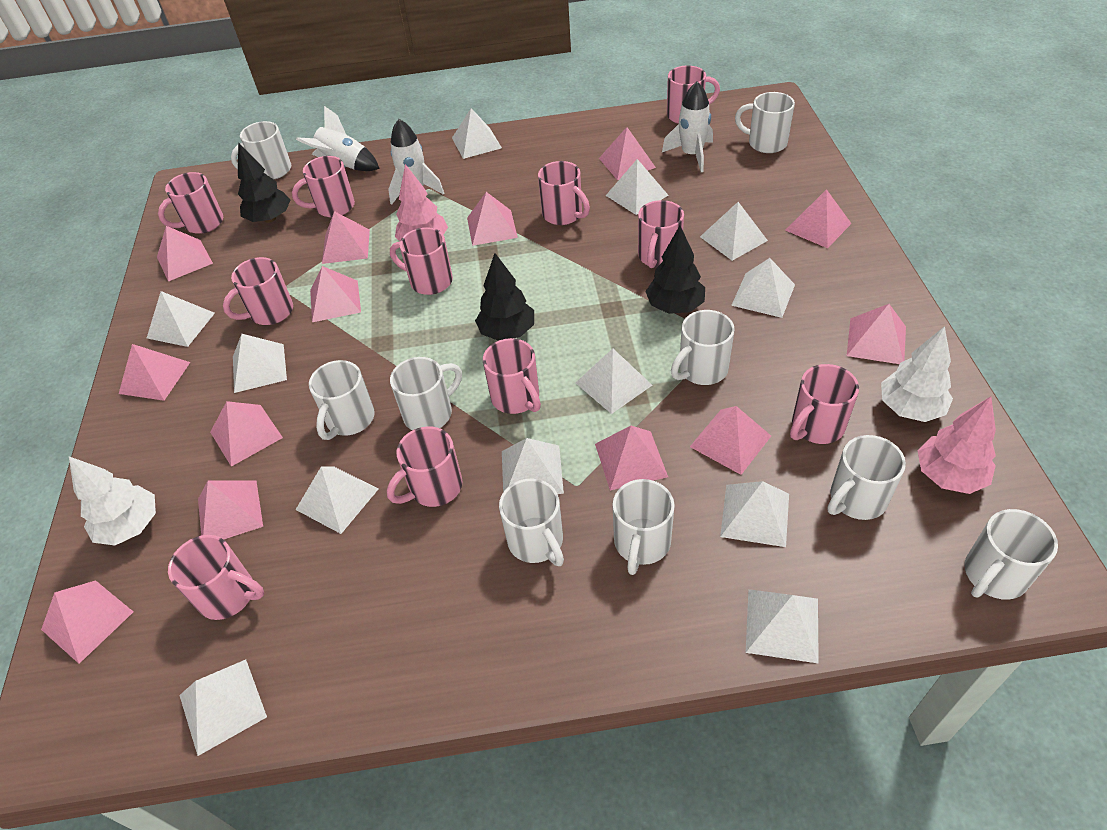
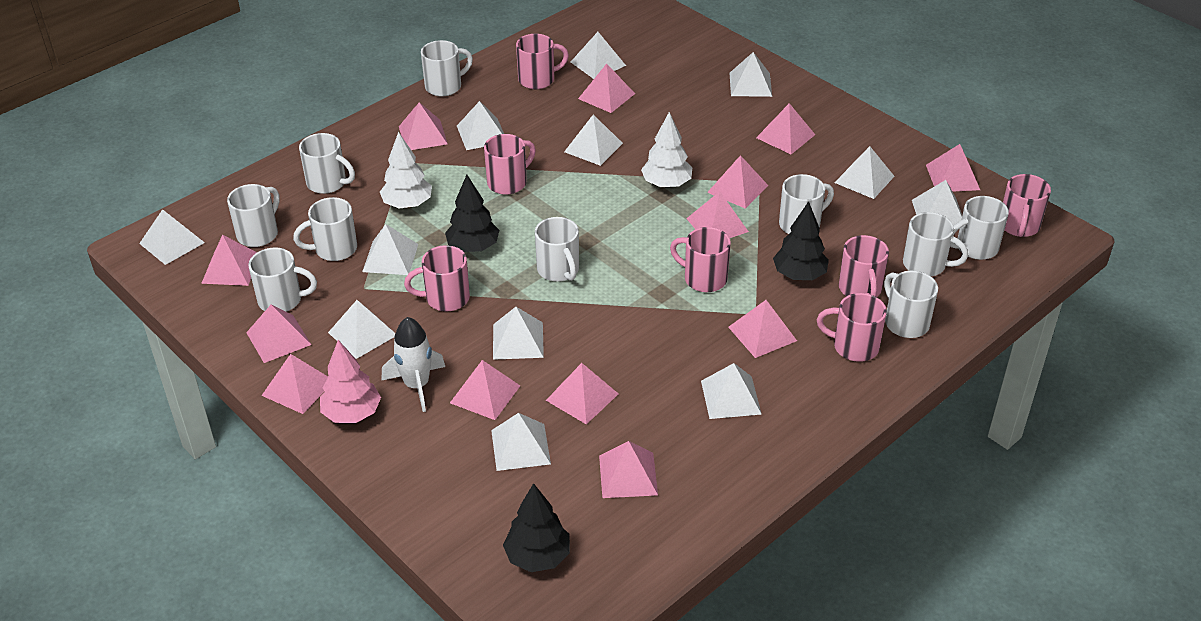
pink mug: [158,172,223,234] [168,535,264,620] [223,257,293,325] [292,156,355,217] [387,427,462,507] [390,227,453,295] [483,338,541,414] [538,161,590,225] [638,200,684,268] [667,66,720,124] [790,364,859,444] = 11 -> [404,245,470,312] [484,134,536,195] [516,34,569,89] [670,227,731,292] [817,293,887,362] [839,235,889,297] [1003,174,1051,237] = 7
pink tree: [395,164,448,241] [917,397,996,494] = 2 -> [320,340,381,423] = 1
white mug: [231,121,291,179] [309,360,375,440] [390,357,462,430] [499,479,564,566] [613,479,675,575] [671,310,735,385] [735,92,795,153] [827,435,906,520] [965,509,1058,600] = 9 -> [227,184,280,247] [248,247,317,312] [293,197,357,261] [299,133,355,194] [421,40,473,96] [535,217,579,282] [779,174,834,234] [884,271,938,338] [903,212,968,276] [950,196,1009,260] = 10
white rocket: [296,106,380,171] [388,119,444,205] [662,82,713,172] = 3 -> [382,317,445,412] = 1

